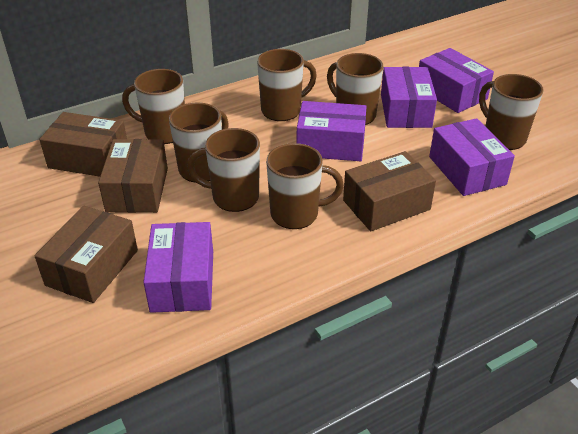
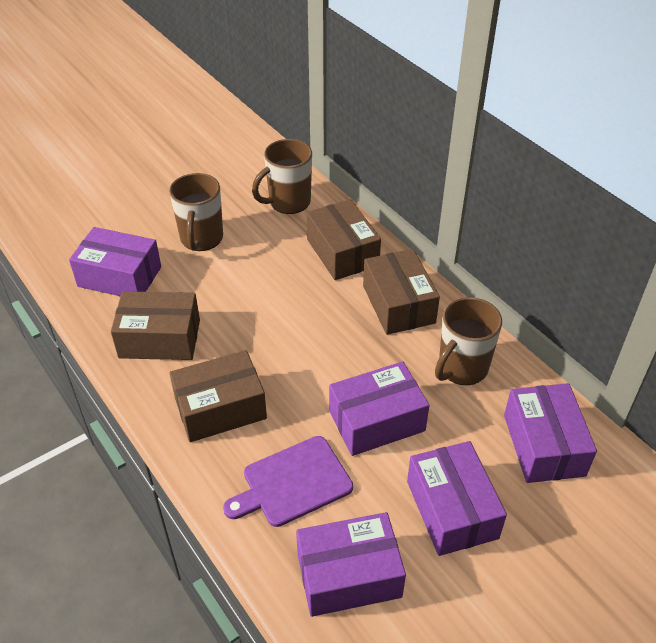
brown mug: [122,69,185,144] [169,102,229,183] [187,128,260,212] [257,49,317,121] [266,143,344,229] [327,53,384,125] [479,74,544,150] = 7 -> [169,173,223,251] [252,139,312,214] [435,297,502,385] = 3
purple cutting board: none = 0 -> [223,436,353,527] = 1

